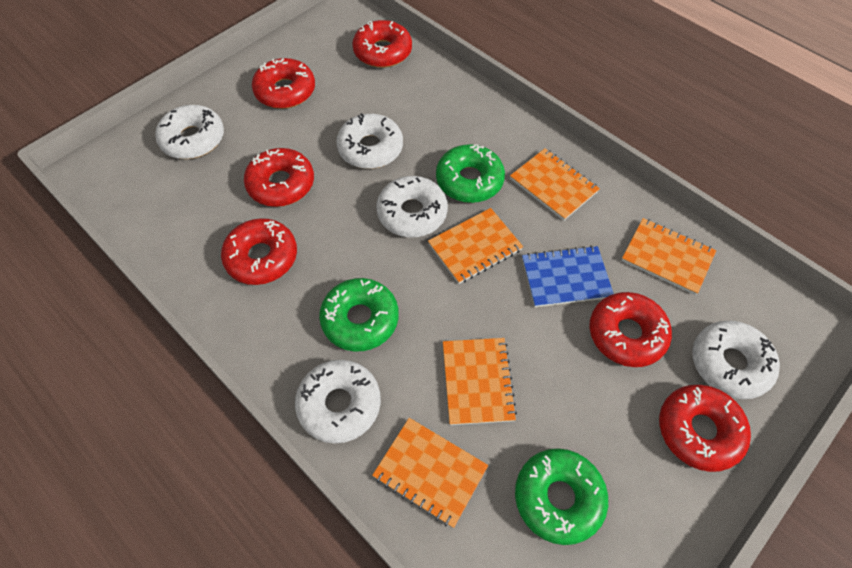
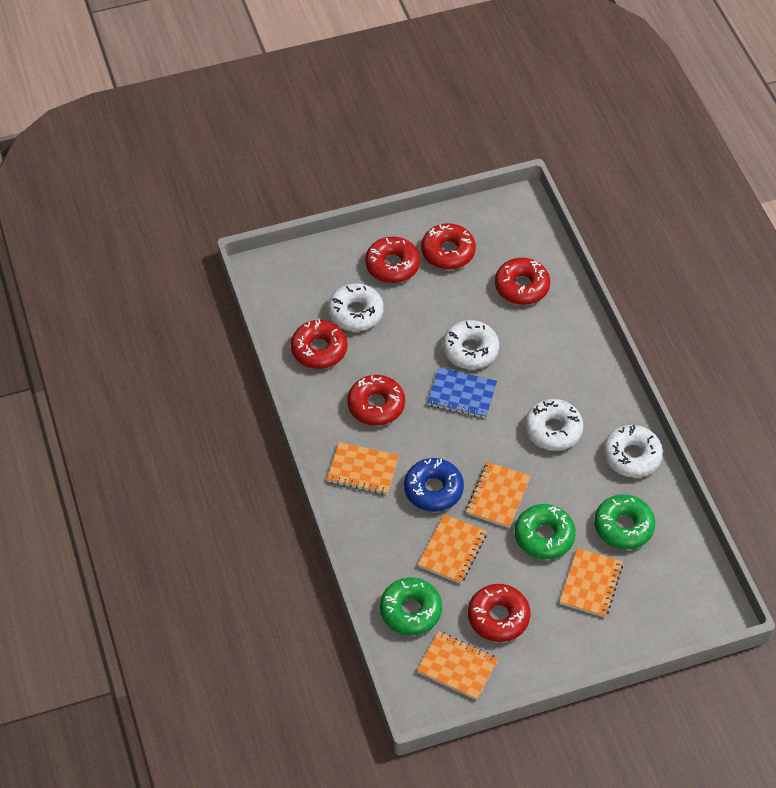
blue donut: none = 0 -> [404,458,464,512] = 1
white donut: [155,105,224,159] [295,360,381,444] [336,113,403,169] [377,176,448,237] [692,321,780,399] = 5 -> [328,283,384,331] [443,320,499,369] [525,399,584,451] [603,425,663,478] = 4

